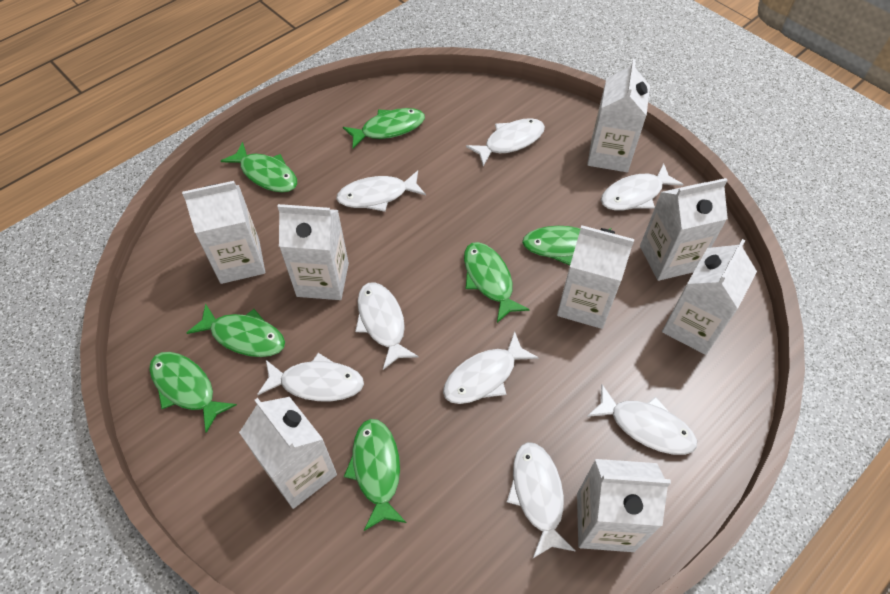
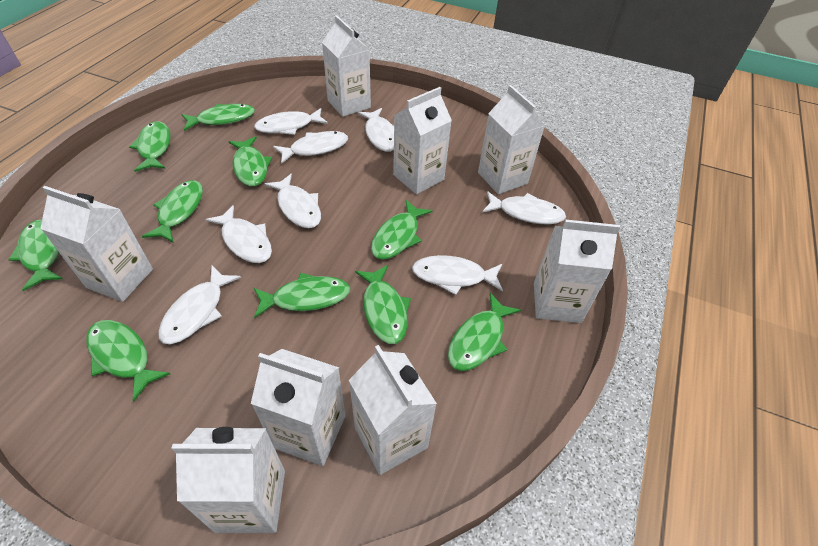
green fish: [149,352,237,433] [187,303,285,357] [221,142,297,192] [343,108,425,148] [344,419,407,531] [464,242,530,323] [522,226,611,265] = 7 -> [8,220,63,291] [86,320,170,402] [129,121,170,172] [142,180,203,243] [181,104,255,131] [228,136,272,186] [254,273,350,318] [355,265,411,344] [371,200,432,260] [448,293,521,371] = 10

